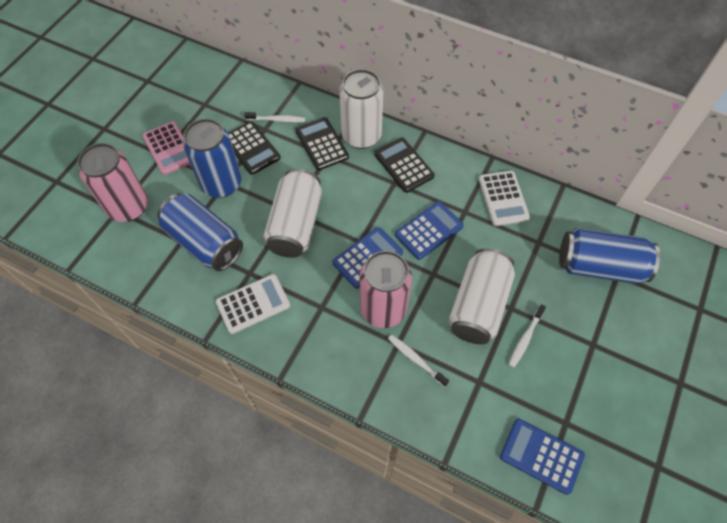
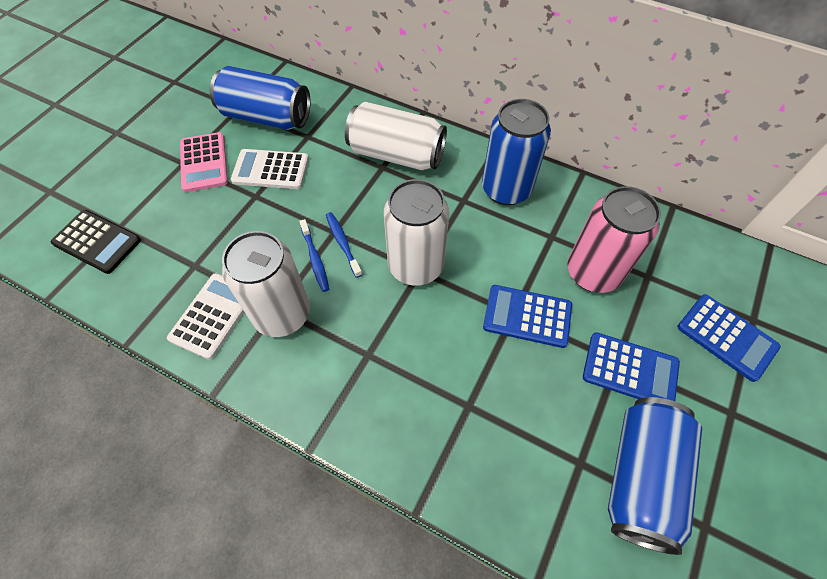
black calculator: [228,121,281,175] [295,117,349,170] [374,137,435,193] = 3 -> [51,210,141,274] = 1
blue toothbrush: none = 0 -> [299,219,329,292] [326,212,362,278] = 2
pink can: [77,143,148,222] [360,251,412,328] = 2 -> [567,186,661,293] = 1
white toothbrush: [244,112,305,122] [388,335,449,387] [509,304,546,368] = 3 -> none = 0

